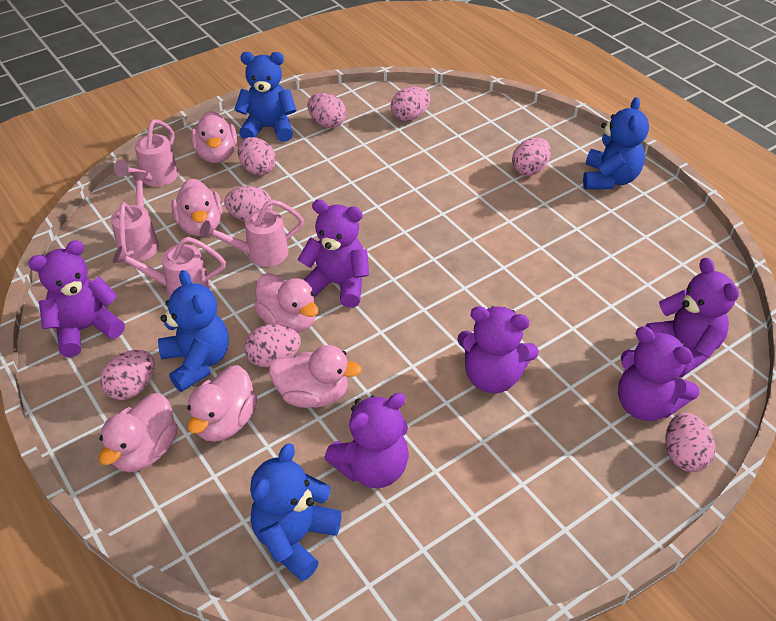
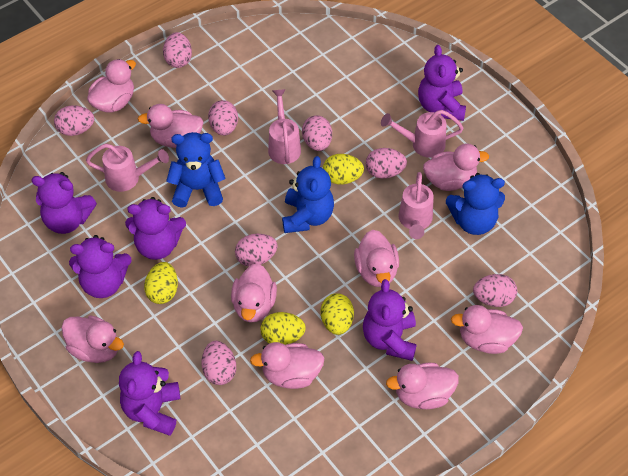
blue teddy bear: [158,270,229,392] [234,52,296,142] [250,443,342,581] [583,97,649,189] = 4 -> [166,132,226,208] [282,156,334,233] [446,173,505,235] = 3
pink duck: [99,393,177,472] [171,178,223,236] [187,365,257,442] [191,111,237,163] [254,273,318,333] [269,345,362,408] = 6 -> [62,315,124,363] [87,59,136,112] [138,104,204,148] [231,263,277,323] [250,342,324,389] [354,230,399,287] [386,363,459,409] [423,144,489,191] [451,305,523,354] = 9
yellow egg: none = 0 -> [144,262,178,304] [261,312,306,345] [321,293,354,335] [323,154,364,185] = 4

